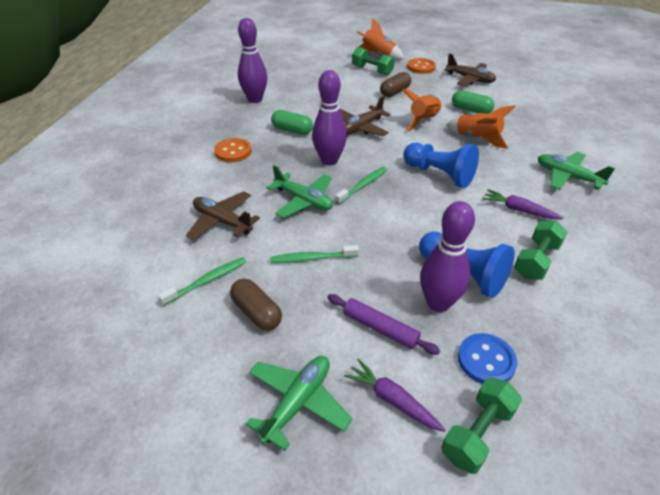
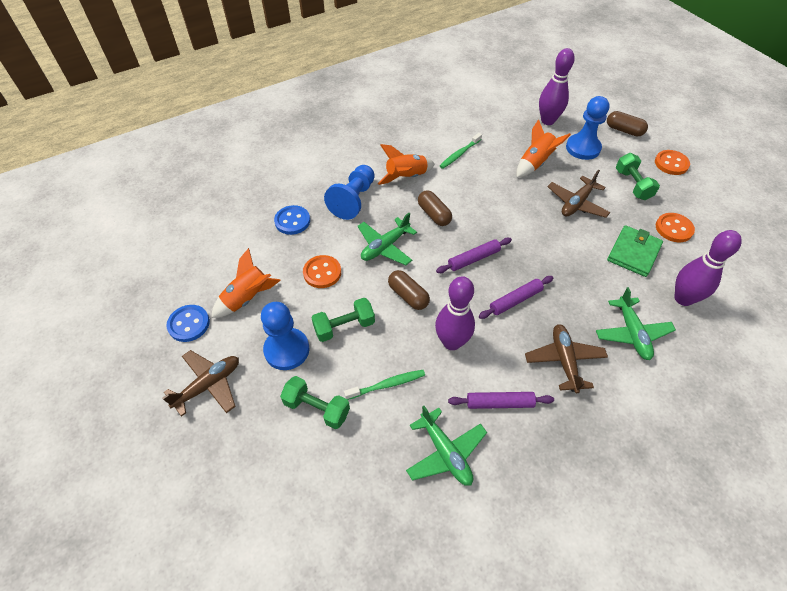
blue button: [458,333,517,384] = 1 -> [166,305,210,342] [274,205,310,235] = 2
blue pawn: [403,143,479,188] [419,232,515,298] = 2 -> [261,302,309,370] [324,165,375,220] [566,96,610,160] = 3
brown capsule: [230,279,282,330] [380,72,411,97] = 2 -> [388,270,430,310] [418,190,452,226] [607,111,648,137] = 3
green capsule: [271,110,313,135] [452,90,494,114] = 2 -> none = 0
green toothbrush: [158,257,246,306] [270,245,359,263] [335,167,387,204] = 3 -> [344,370,425,400] [440,133,482,169] = 2
green wallet: none = 0 -> [607,225,663,277] = 1
orange button: [214,138,251,162] [407,58,436,74] = 2 -> [303,255,341,288] [655,150,690,175] [656,213,695,242] = 3
purple carrot: [344,359,446,432] [483,189,563,219] = 2 -> none = 0
purple rolling pin: [327,294,440,355] = 1 -> [436,238,512,273] [448,392,554,409] [479,276,553,319] = 3

